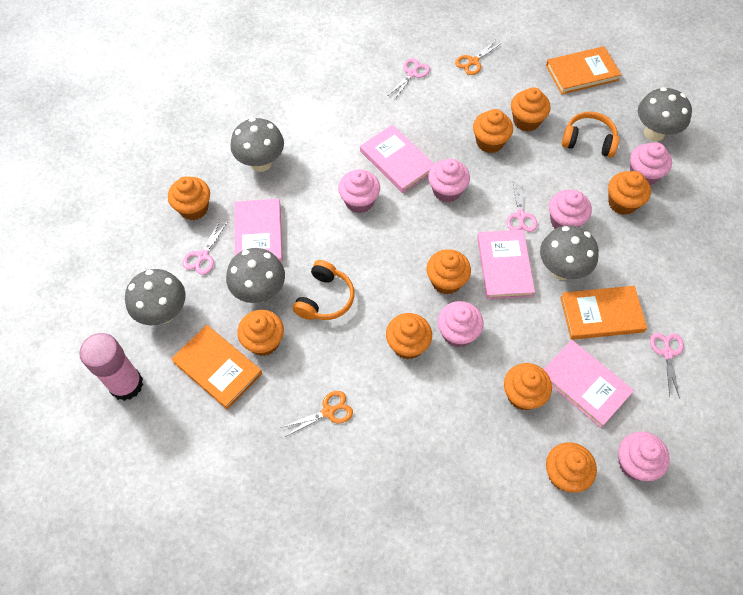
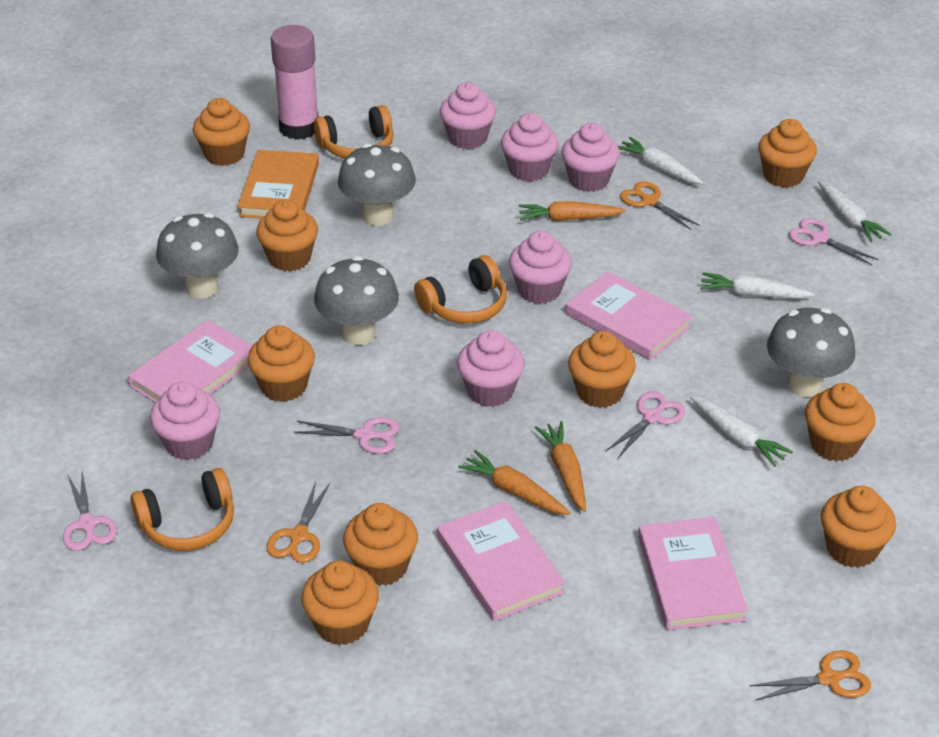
grey mushroom: [125,269,186,325] [226,248,285,303] [231,118,284,172] [540,225,599,280] [638,87,692,141] = 5 -> [156,213,239,299] [314,256,399,345] [338,144,416,226] [767,308,855,397] = 4
orange book: [171,325,262,410] [546,46,621,94] [560,286,647,340] = 3 -> [238,150,319,219] = 1
orange carrot: none = 0 -> [458,450,571,515] [519,201,626,221] [535,421,586,512] = 3
orange headphones: [293,260,354,320] [562,111,619,158] = 2 -> [131,468,234,551] [314,105,394,158] [414,255,507,324] = 3
orange scissors: [281,391,353,437] [455,40,502,75] = 2 -> [266,481,330,563] [620,181,700,230] [749,650,871,701] = 3
white carrot: none = 0 -> [618,137,703,184] [690,396,793,467] [700,272,814,299] [818,181,892,242] = 4

